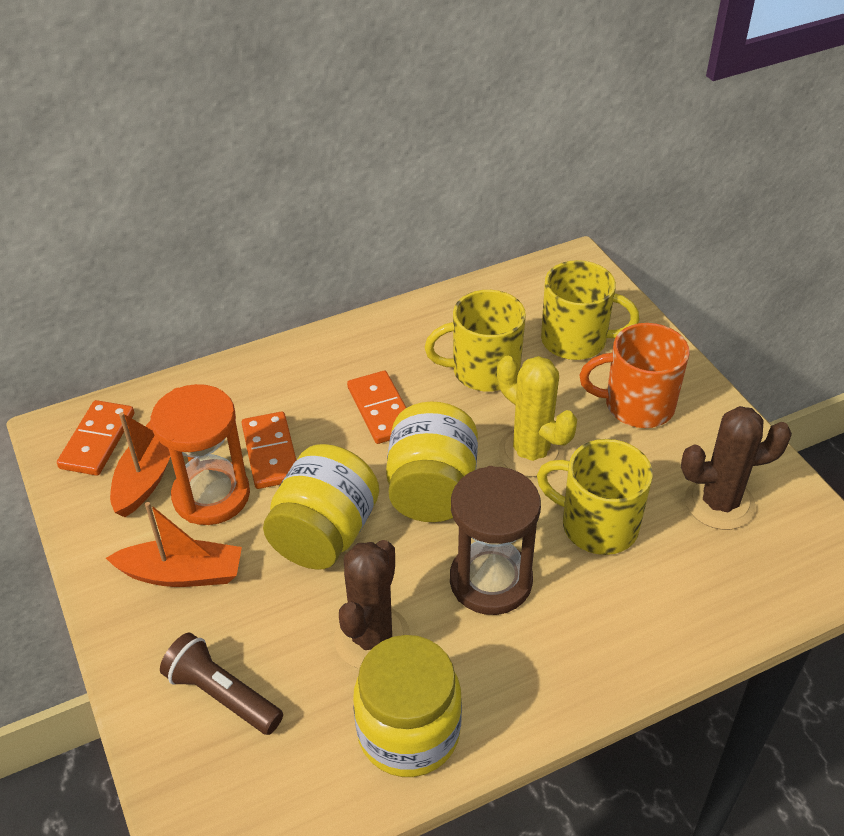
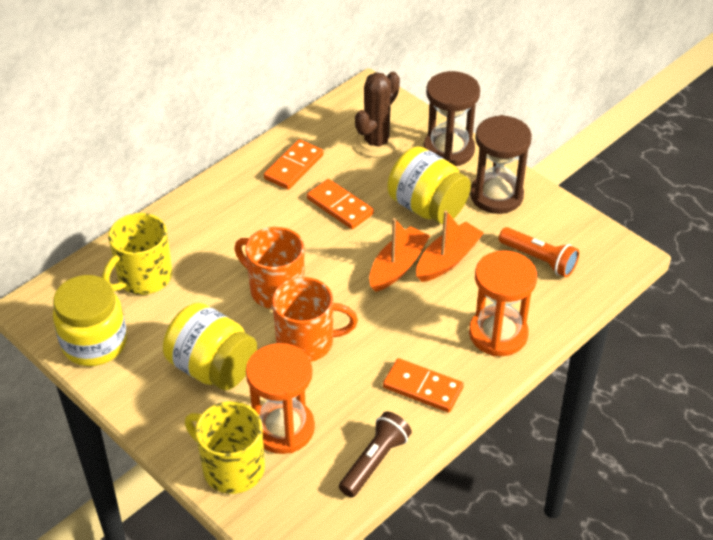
brown cactus: [334,540,410,669] [681,406,792,530] = 2 -> [354,72,400,157] = 1
brown hourglass: [450,466,541,615] = 1 -> [423,71,480,166] [470,115,532,214] = 2
orange flashlight: none = 0 -> [499,227,579,277] = 1
orange hourglass: [151,384,250,525] = 1 -> [246,343,315,454] [469,250,537,356] = 2
orange mug: [580,323,689,428] = 1 -> [234,227,305,309] [272,277,358,362] = 2
yellow cactus: [497,356,577,477] = 1 -> none = 0
yellow mug: [425,290,526,392] [537,439,653,555] [541,260,639,360] = 3 -> [102,213,172,295] [185,401,265,494] = 2

